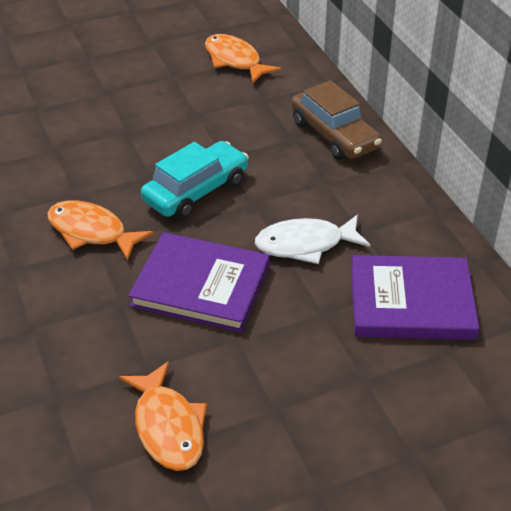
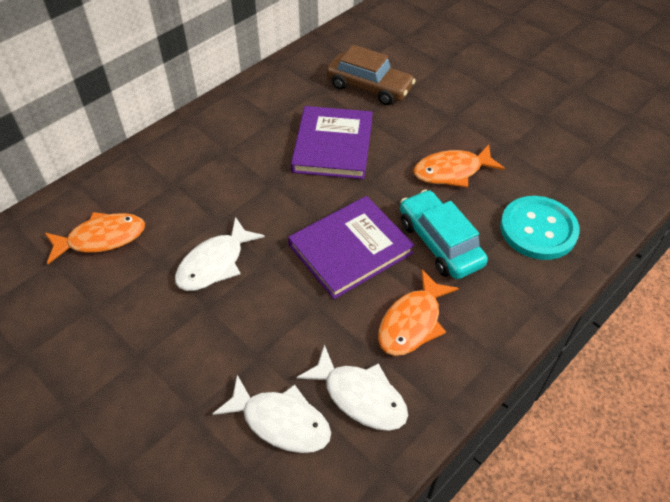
turquoise button: none = 0 -> [500,196,580,260] = 1
white fish: [255,215,370,264] = 1 -> [175,217,265,291] [213,375,331,453] [296,344,408,431] = 3

